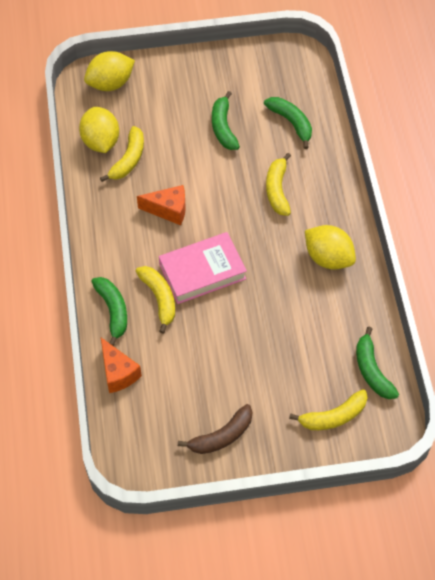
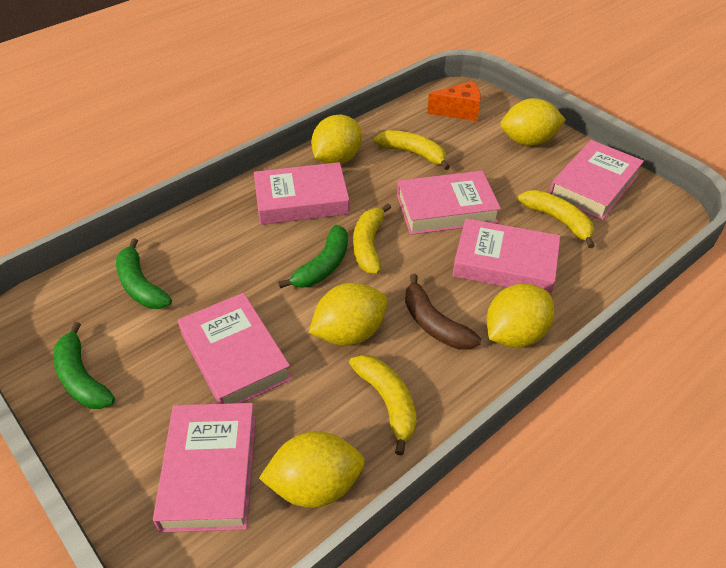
green banana: [91,277,127,346] [212,91,240,150] [264,97,312,149] [356,327,399,399] = 4 -> [54,322,115,409] [116,238,172,309] [278,225,348,288] = 3
orange cheese: [101,338,142,393] [137,185,186,225] = 2 -> [427,81,481,121] = 1
pink book: [159,232,247,304] = 1 -> [153,403,256,533] [178,293,292,404] [254,162,350,225] [397,171,501,235] [452,218,560,295] [549,140,644,220] = 6
yellow lemon: [79,107,119,153] [84,51,135,91] [305,225,356,270] = 3 -> [259,431,365,508] [309,283,387,346] [311,115,362,164] [486,283,554,348] [501,98,566,146] = 5

